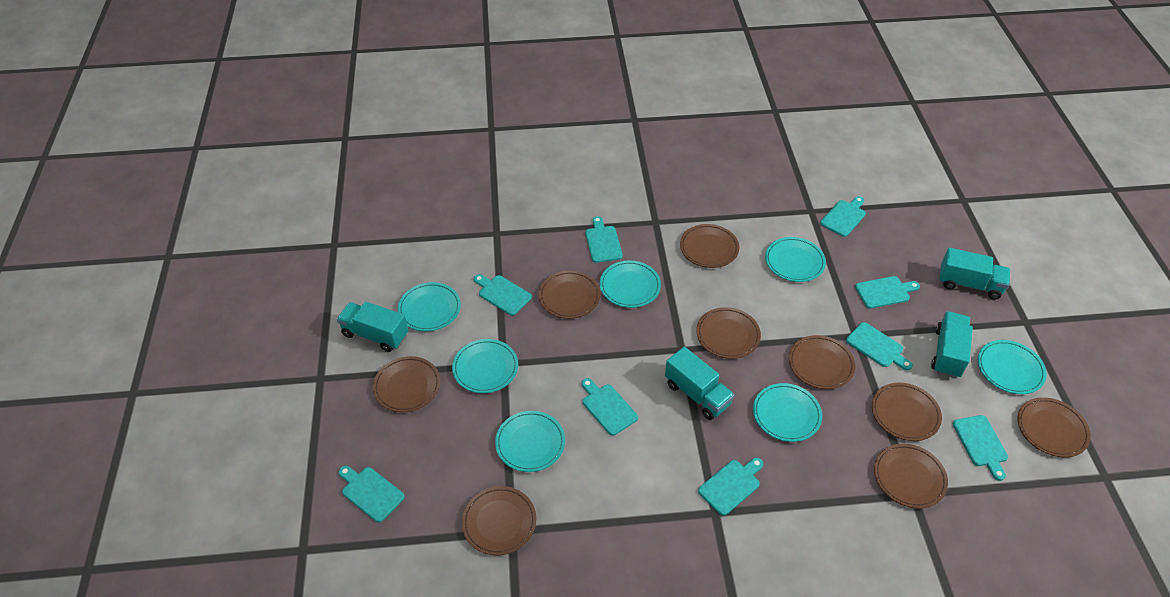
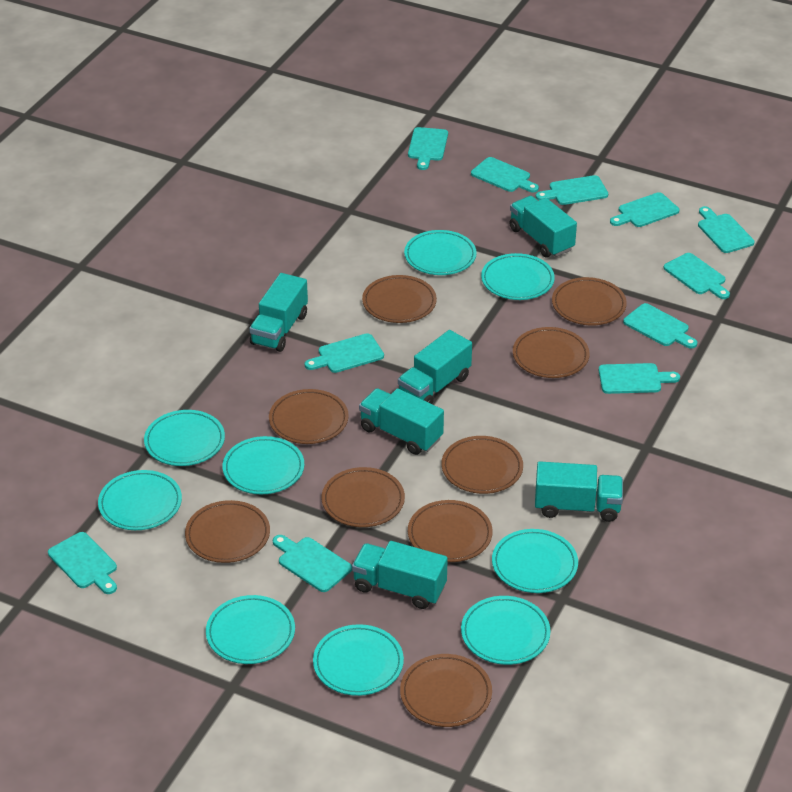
turquoise cutting board: [339,466,405,522] [474,274,532,315] [582,378,638,436] [586,216,623,263] [698,458,763,515] [820,196,866,237] [846,322,913,370] [855,276,920,308] [953,415,1008,481] = 9 -> [48,532,117,594] [273,535,352,592] [304,333,384,373] [408,127,448,170] [471,157,539,192] [536,175,608,205] [598,363,680,394] [610,192,679,227] [623,303,697,349] [664,253,730,299] [698,206,755,253] = 11
turquoise plate: [398,282,461,331] [452,339,518,393] [495,411,565,472] [600,261,661,308] [753,383,822,442] [765,237,826,282] [978,340,1047,394] = 7 -> [98,470,182,530] [144,410,225,466] [206,595,295,664] [222,436,304,494] [313,624,404,696] [404,230,477,275] [461,596,551,665] [481,253,555,300] [492,529,578,593] = 9
turquoise truck: [337,301,408,352] [665,347,734,420] [931,311,973,378] [939,248,1010,300] = 4 -> [249,273,308,352] [352,541,448,609] [359,388,444,455] [398,330,472,404] [509,196,577,257] [535,461,623,522] = 6

